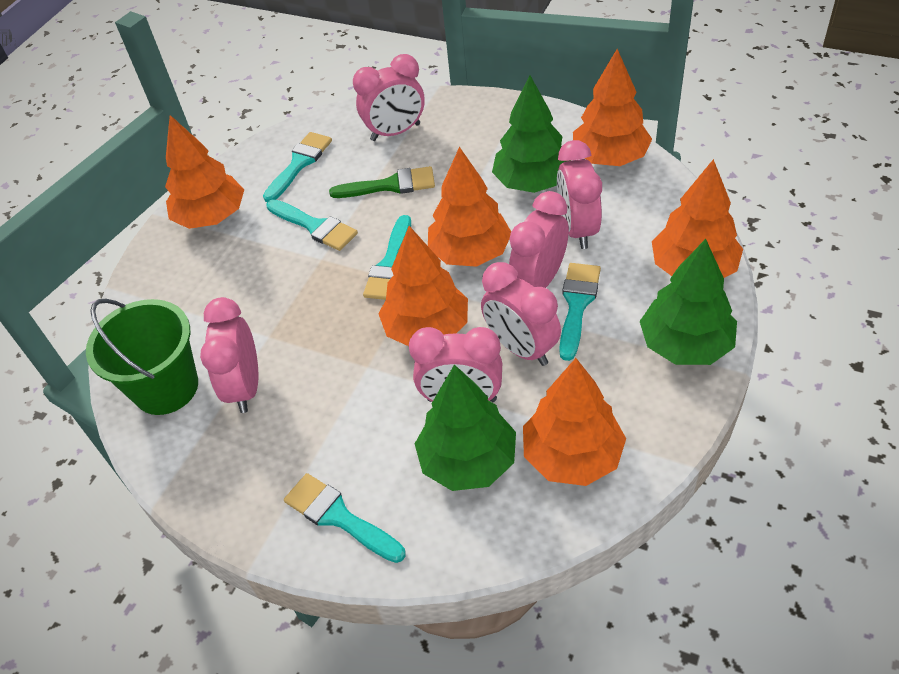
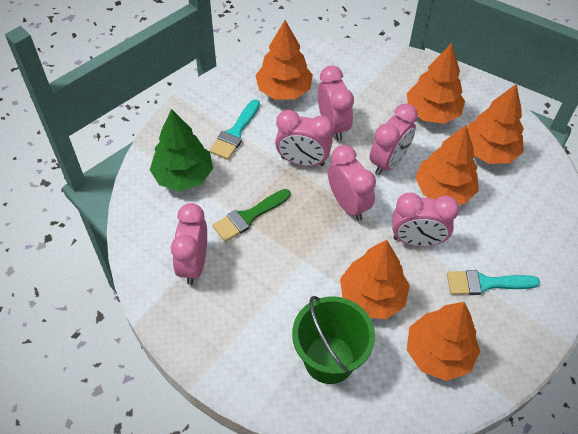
green tree: [415,365,516,491] [492,75,567,193] [640,239,737,365] = 3 -> [150,109,213,191] = 1
turquoise brush: [263,132,332,202] [266,199,358,251] [284,473,406,563] [363,215,411,300] [559,263,601,361] = 5 -> [209,99,260,160] [447,270,540,295] = 2

